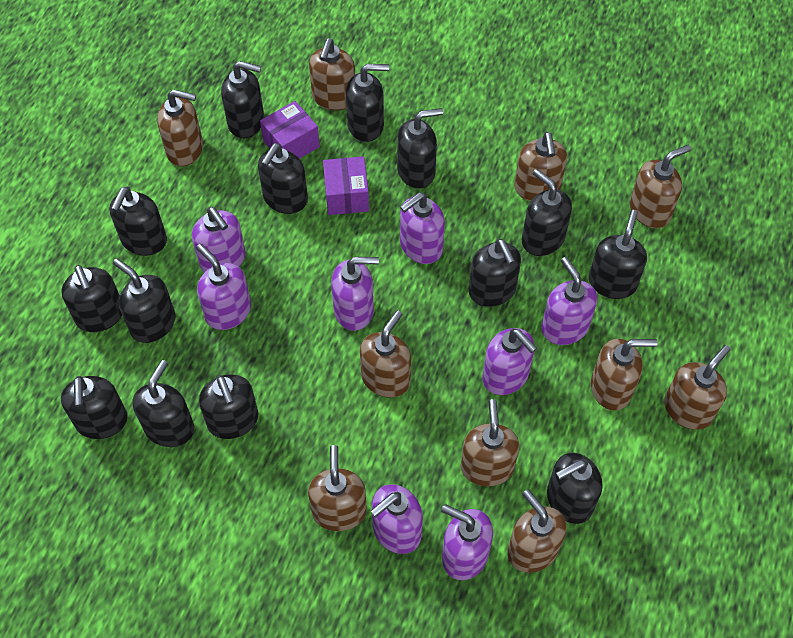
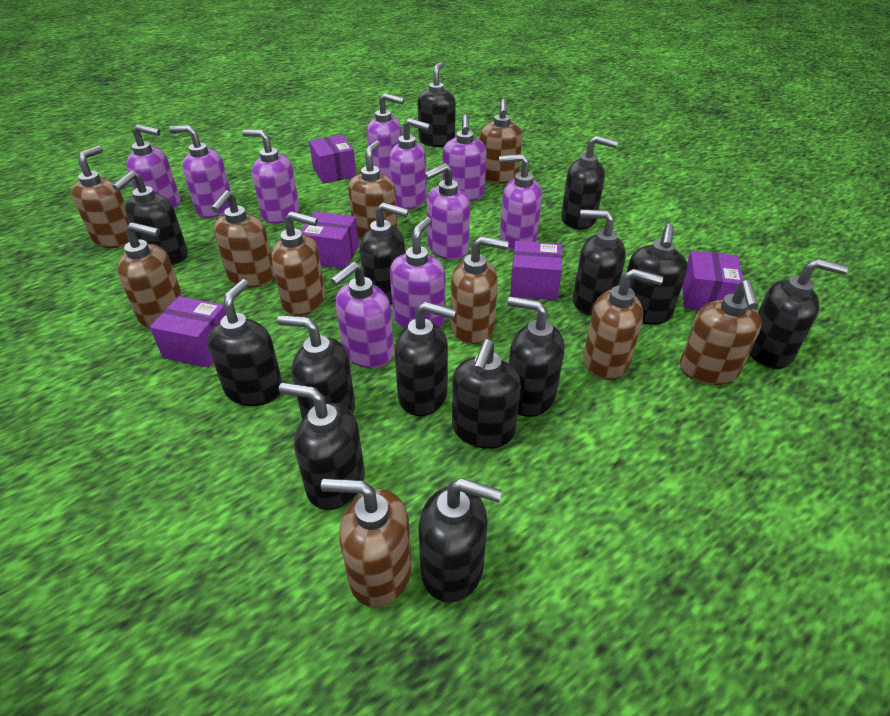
purple box: [260,101,320,159] [323,156,369,215] = 2 -> [150,296,226,368] [301,212,359,269] [309,135,356,184] [510,241,562,300] [682,250,744,310] = 5
purple soap dispenser: [192,207,246,273] [196,244,251,330] [331,257,379,331] [371,484,423,554] [400,192,445,264] [441,504,493,580] [482,328,537,395] [541,257,597,345] = 8 -> [126,124,180,210] [169,125,231,218] [242,130,299,224] [331,262,394,368] [367,93,404,178] [389,118,430,209] [390,217,446,328] [424,163,470,260] [442,115,487,201] [499,154,542,251] = 10

